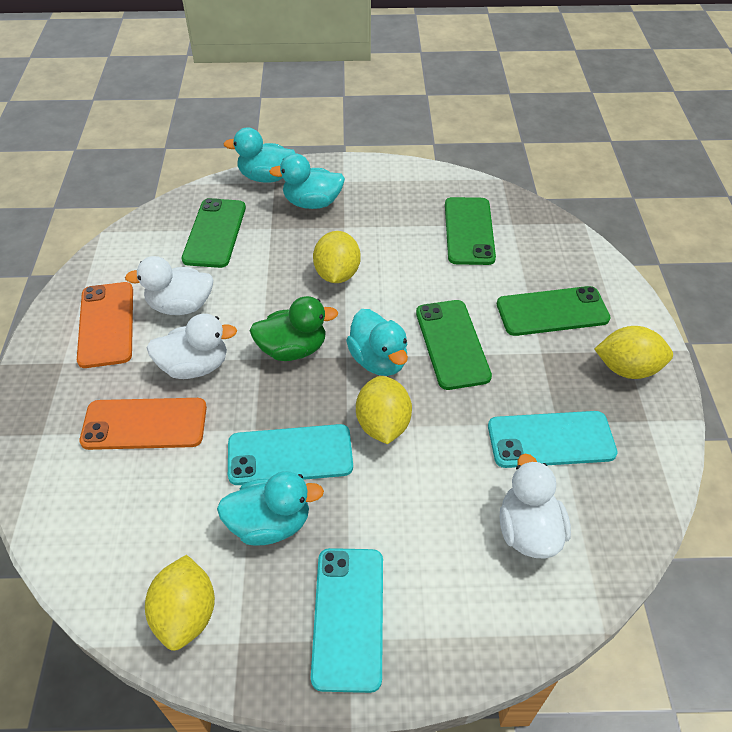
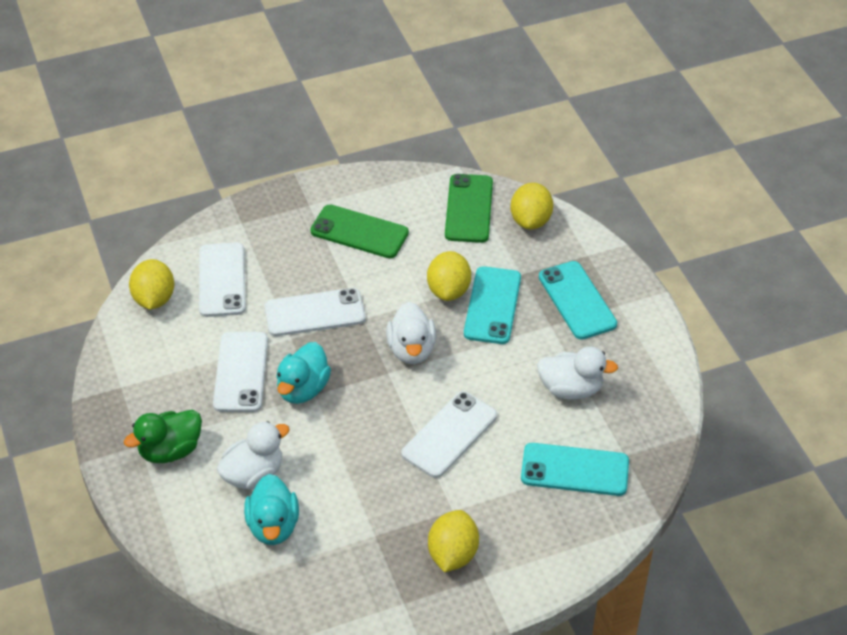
green phone: [182,198,246,268] [416,300,492,390] [445,197,496,265] [497,286,611,336] = 4 -> [310,205,409,258] [445,174,493,243] = 2
orange phone: [77,282,133,368] [80,398,207,450] = 2 -> none = 0
turquoise duck: [217,471,324,545] [223,127,295,183] [269,153,345,209] [346,309,408,376] = 4 -> [244,474,299,545] [276,342,331,404] = 2
white phone: none = 0 -> [199,242,246,317] [213,332,268,412] [265,288,365,336] [401,391,497,478] = 4

